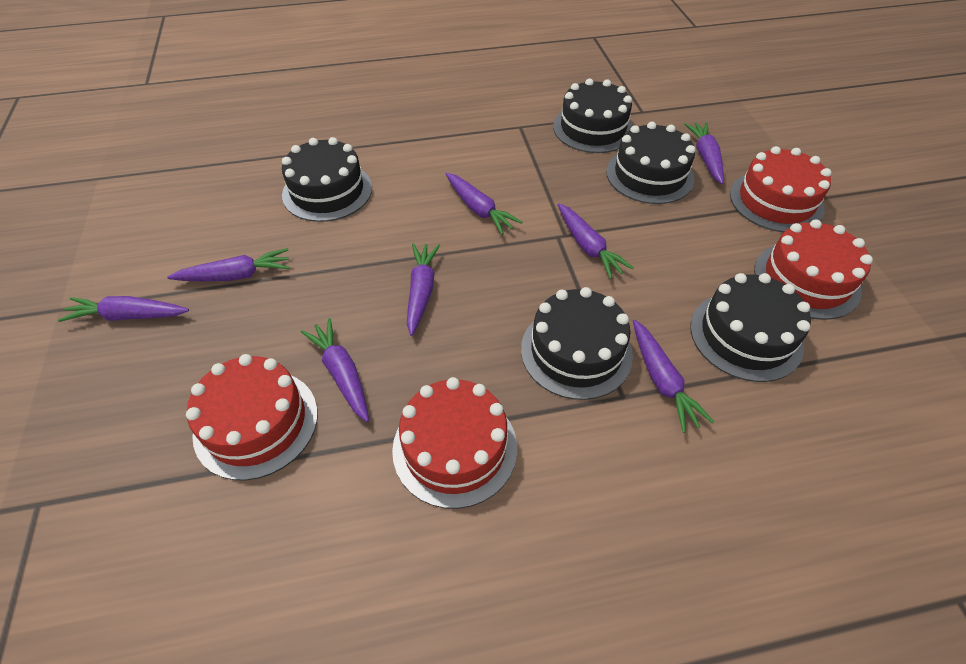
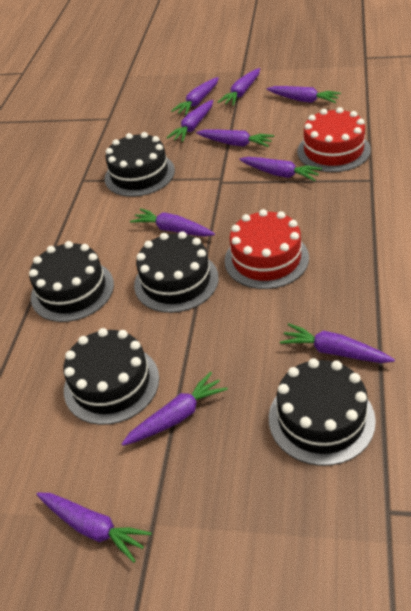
purple carrot: [58,296,189,322] [167,248,290,281] [301,318,369,422] [407,243,440,336] [446,173,522,235] [558,203,634,279] [633,320,714,433] [684,122,724,184] = 8 -> [36,492,152,563] [122,372,228,446] [130,208,215,237] [166,100,213,142] [171,77,219,115] [196,129,274,147] [217,68,260,106] [239,157,322,181] [266,86,341,103] [280,323,395,363] = 10
red cake: [186,354,318,480] [392,377,517,509] [730,146,831,232] [754,219,873,320] = 4 -> [225,209,309,289] [297,107,371,172] = 2

